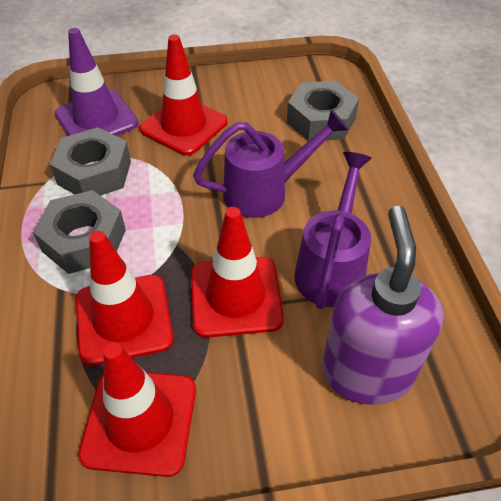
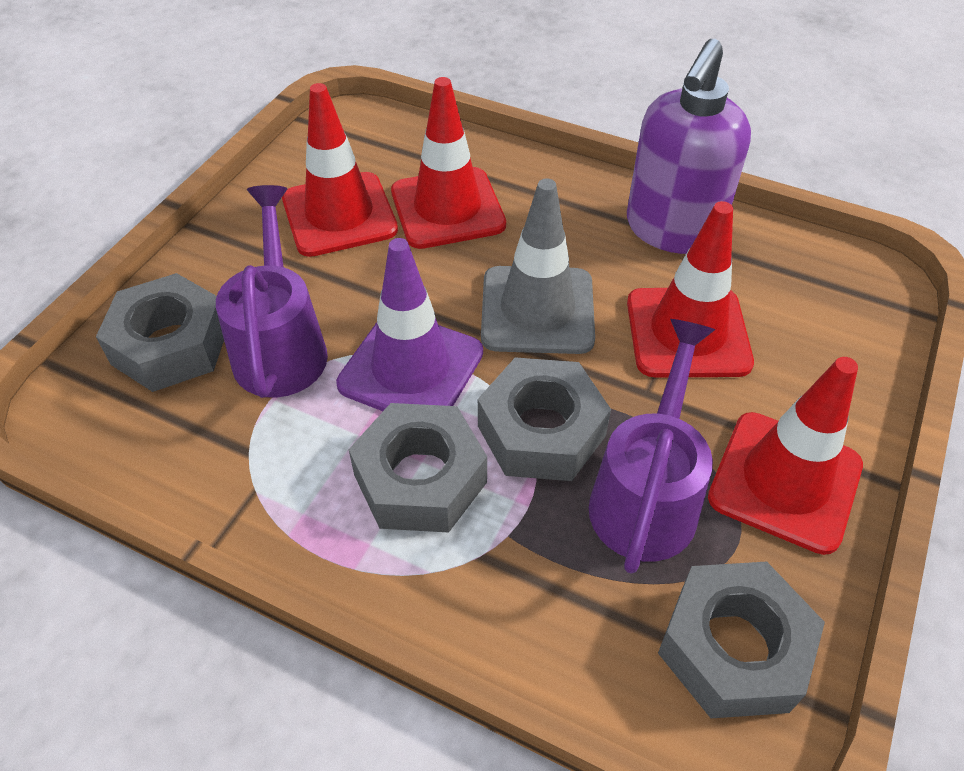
grey nut: [33,190,126,274] [50,127,131,196] [287,81,359,141] = 3 -> [96,273,224,392] [349,403,487,532] [478,357,611,481] [658,562,825,718] = 4
grey traffic cone: none = 0 -> [481,178,595,354] = 1

